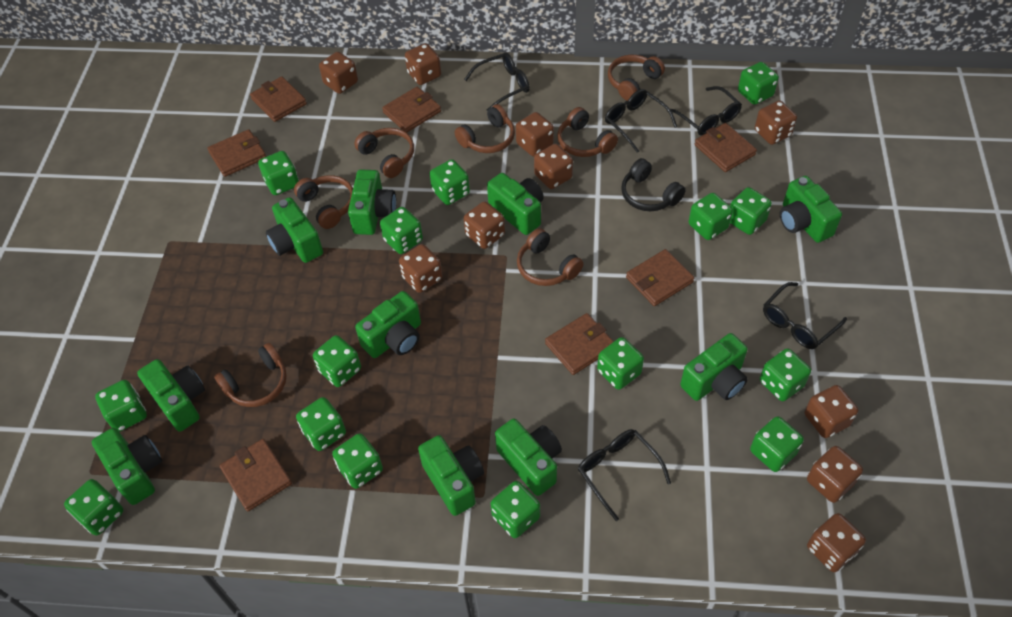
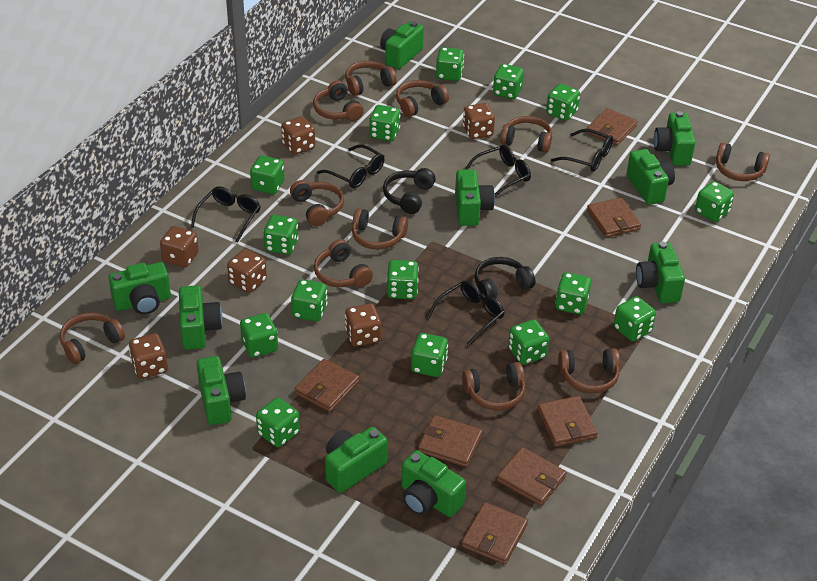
black headphones: [621,158,685,211] = 1 -> [383,168,436,214] [475,257,535,300] = 2
brown dice: [319,52,358,94] [399,244,442,293] [405,43,441,85] [464,201,505,249] [516,112,554,156] [534,144,573,189] [755,101,797,145] [805,385,858,438] [807,446,863,503] [807,513,866,572] = 10 -> [129,333,168,379] [160,226,199,268] [227,249,267,293] [281,116,315,155] [345,303,381,347] [463,103,495,139] = 6
brown headphones: [214,343,287,407] [294,175,353,229] [354,128,414,178] [455,104,515,153] [517,228,583,286] [557,107,618,157] [608,55,665,101] = 7 -> [60,313,125,364] [290,180,344,226] [313,80,364,121] [314,239,373,287] [345,61,397,96] [352,208,408,250] [396,80,449,117] [462,362,525,410] [500,116,552,153] [558,348,620,393] [716,142,770,181] = 11

